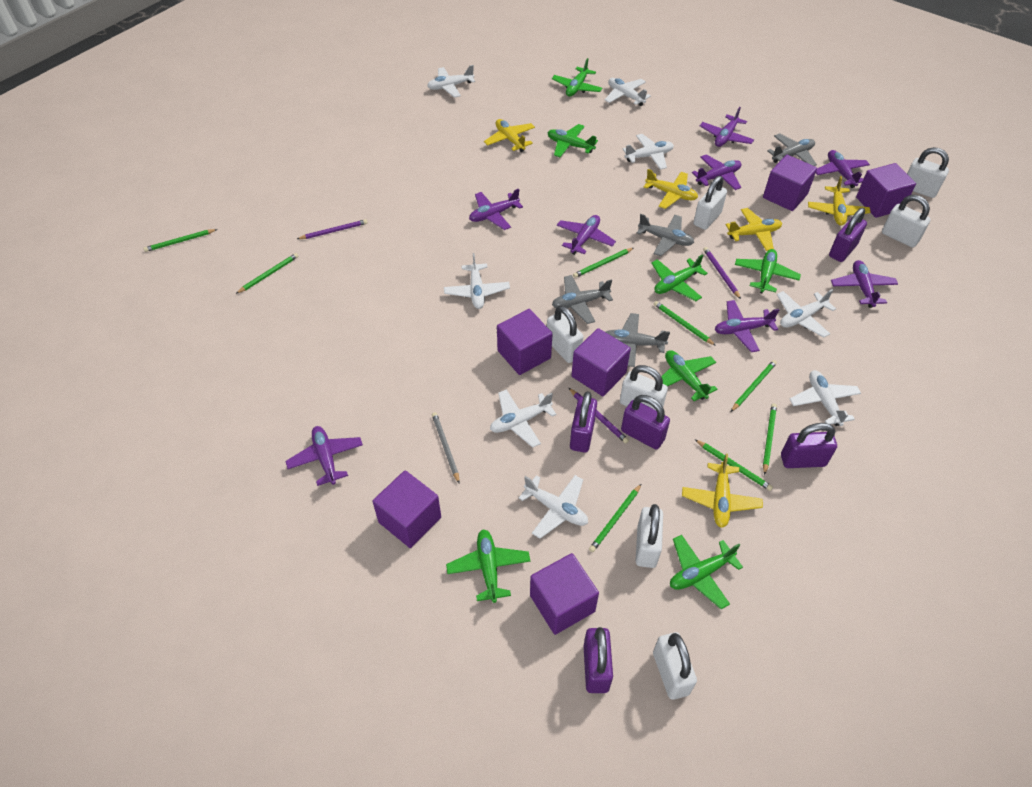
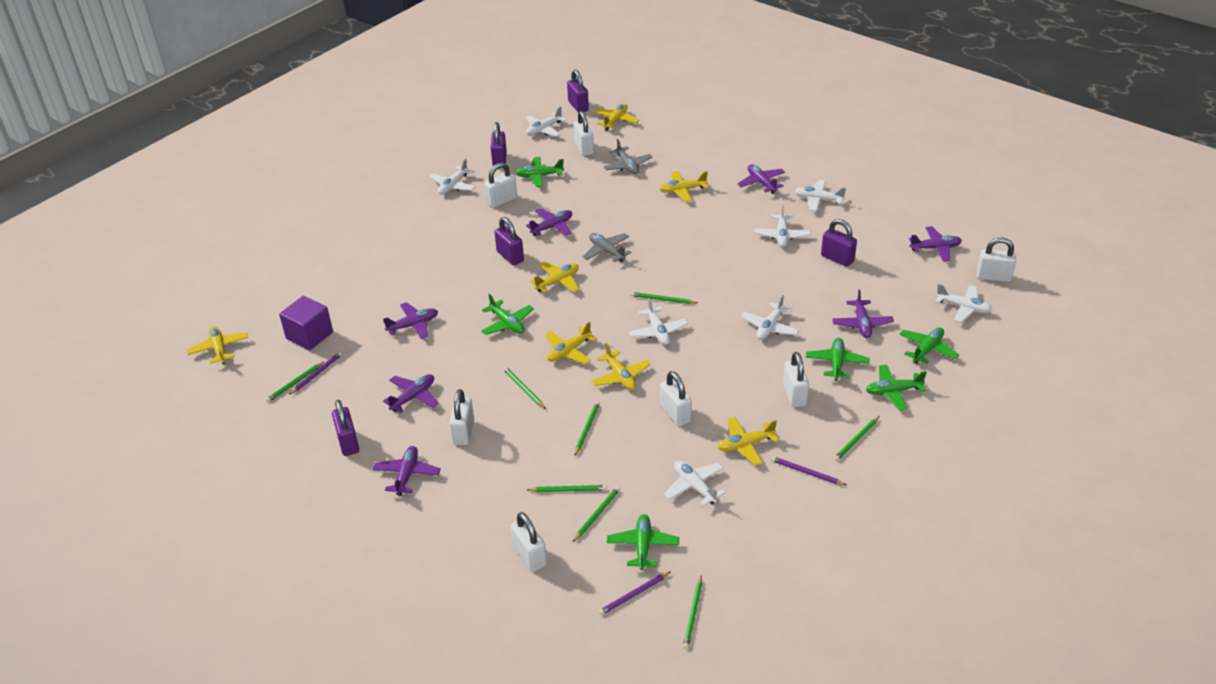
green plane: [446,529,530,603] [548,124,598,157] [552,58,602,97] [651,254,708,301] [661,350,717,401] [670,535,743,609] [735,249,801,293] = 7 -> [481,294,534,335] [516,157,564,187] [607,514,679,570] [806,338,869,381] [866,365,927,411] [899,328,959,364] = 6
grey pencil: [432,412,460,483] = 1 -> none = 0
grey plane: [552,275,613,324] [606,313,670,367] [637,214,694,256] [767,133,817,166] = 4 -> [582,233,632,262] [603,139,653,174] = 2
purple cube: [372,470,441,548] [497,309,552,375] [530,553,599,635] [571,328,631,396] [763,155,817,211] [856,163,916,218] = 6 -> [279,296,333,351] = 1
purple plane: [285,426,363,486] [469,189,523,230] [557,215,616,255] [692,155,741,190] [700,107,754,147] [715,300,779,352] [816,150,870,188] [831,260,898,308] = 8 -> [373,446,441,496] [383,302,438,339] [383,374,439,413] [526,208,572,236] [737,164,785,194] [832,289,894,338] [909,226,962,262] = 7
yellow plane: [484,119,535,152] [644,169,698,209] [682,454,763,528] [726,208,782,251] [808,176,871,226] = 5 -> [187,326,249,364] [530,262,579,292] [545,322,597,364] [591,343,650,390] [593,104,639,131] [659,171,708,202] [718,417,779,465] = 7

